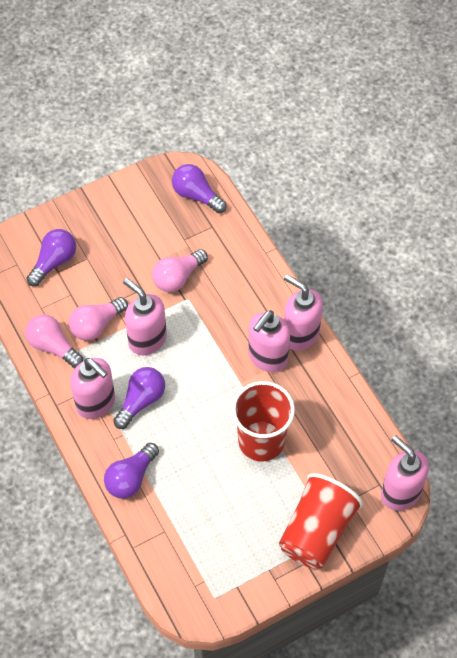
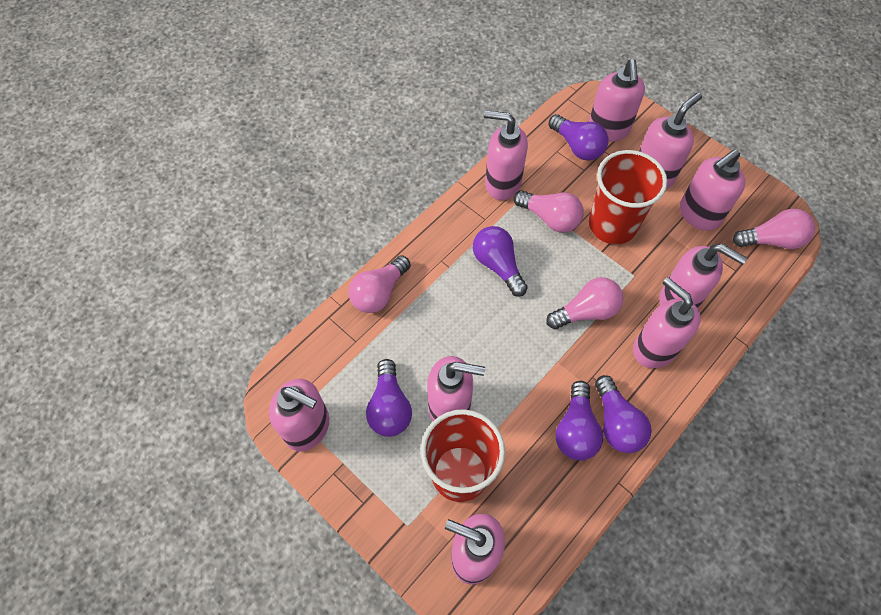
pink light bulb: [25,314,83,368] [69,297,128,341] [152,249,208,292] = 3 -> [348,255,411,313] [513,190,584,233] [546,277,623,329] [733,209,815,249] = 4
pink soap dispenser: [70,358,115,419] [123,278,167,355] [248,310,290,372] [284,274,323,351] [381,435,429,511] = 5 -> [269,379,329,451] [427,356,485,421] [445,514,505,585] [484,110,528,200] [589,59,645,142] [633,277,701,368] [639,92,702,188] [659,244,747,308] [680,149,745,231] = 9
purple light bulb: [26,229,76,286] [104,443,159,499] [113,367,165,429] [172,164,227,213] = 4 -> [366,359,412,437] [473,226,528,297] [549,114,608,161] [556,381,603,461] [595,375,652,453] = 5

